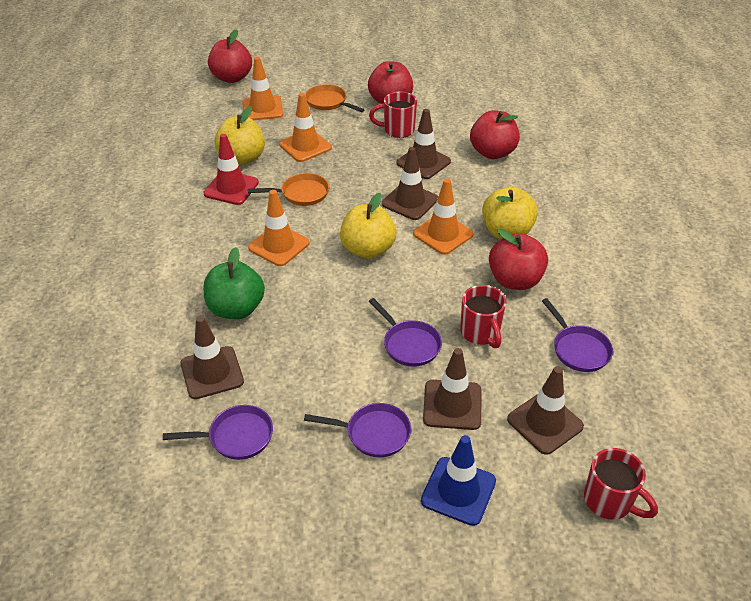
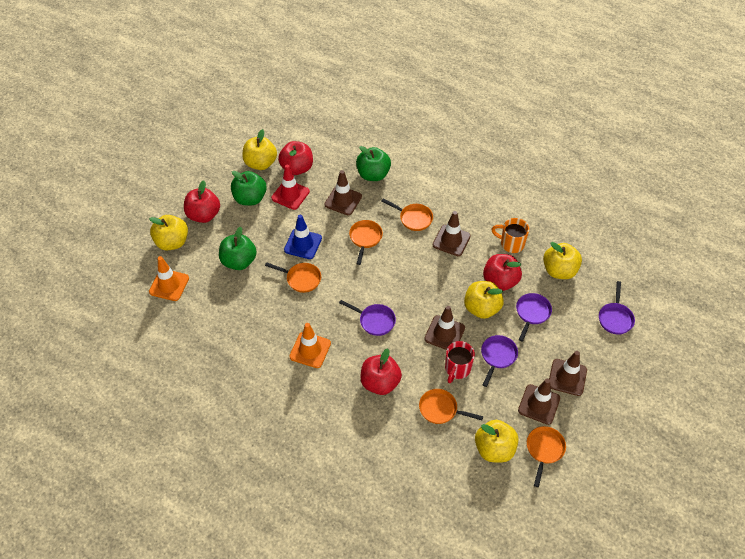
green apple: [204,247,265,319] = 1 -> [219,227,257,270] [231,171,267,206] [356,146,391,181] = 3
orange mug: none = 0 -> [491,218,529,253] = 1
orange pan: [248,173,329,206] [305,84,365,112] = 2 -> [265,262,321,293] [349,220,383,265] [381,199,433,231] [419,389,483,424] [527,426,566,487] = 5
orange traffic cone: [242,57,284,120] [248,190,310,266] [279,93,332,162] [413,179,474,255] = 4 -> [149,256,189,301] [289,323,331,368] = 2
red mug: [369,91,417,138] [460,285,506,348] [584,448,658,520] = 3 -> [445,341,475,383] = 1
yellow apple: [215,106,265,165] [340,193,397,259] [482,186,538,239] = 3 -> [149,215,188,250] [242,129,277,170] [464,281,504,319] [475,420,518,462] [543,242,582,279] = 5

